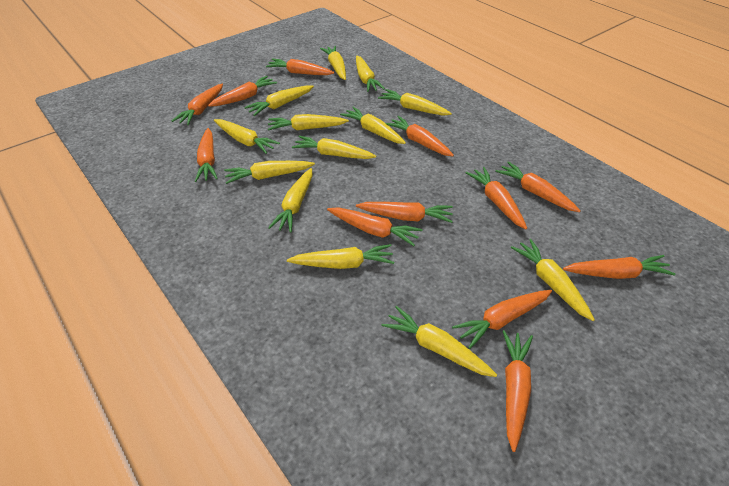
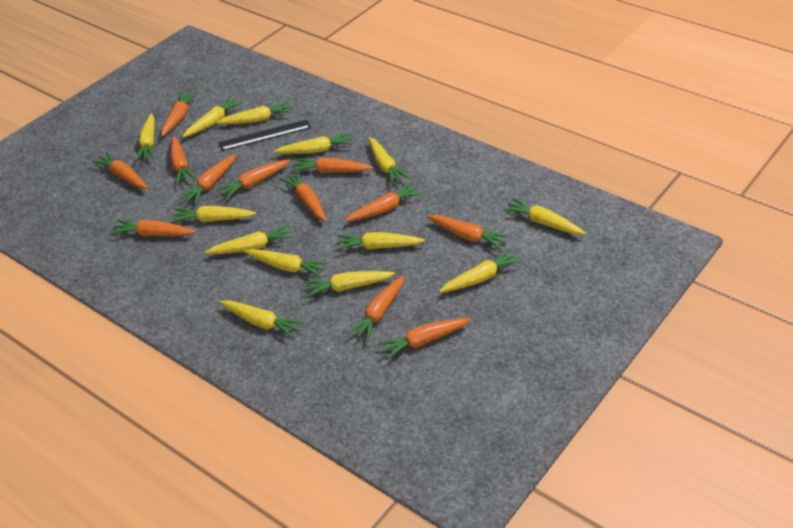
black ruler: none = 0 -> [219,120,311,151] = 1

